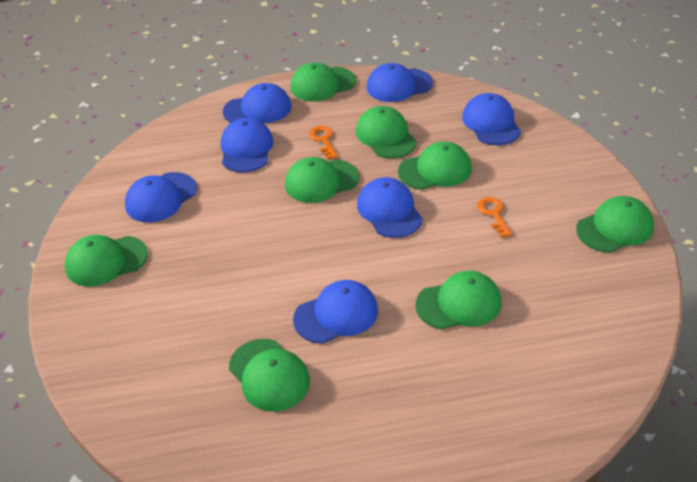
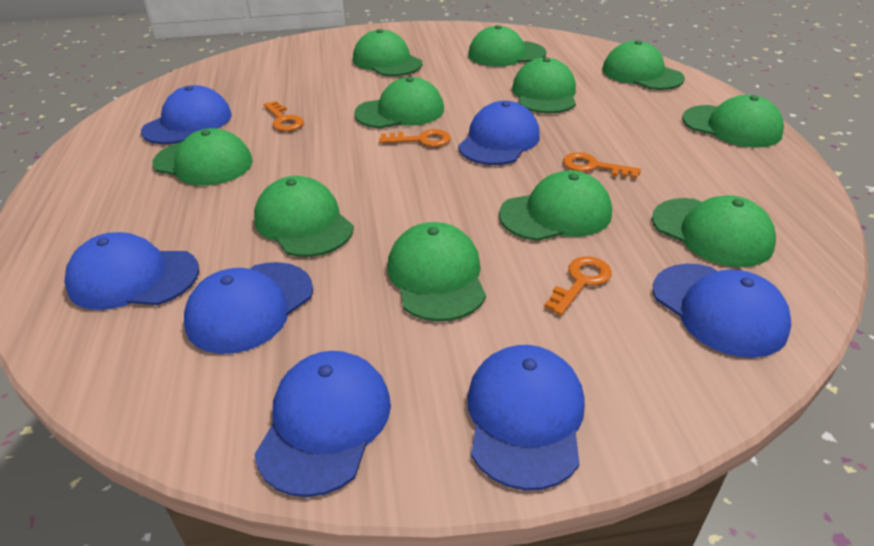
green cap: [65,235,148,286] [229,339,310,411] [285,157,359,203] [290,63,356,101] [356,106,417,158] [398,142,472,190] [415,271,501,329] [576,196,654,253] = 8 -> [152,128,253,186] [254,176,354,257] [353,29,422,76] [354,77,444,128] [388,222,486,322] [468,25,546,66] [499,170,612,241] [512,57,576,114] [602,40,685,90] [652,195,776,267] [682,95,784,148] = 11
orange key: [309,126,338,159] [477,197,512,237] = 2 -> [263,101,304,131] [379,129,451,147] [544,256,612,315] [563,152,641,179] = 4

